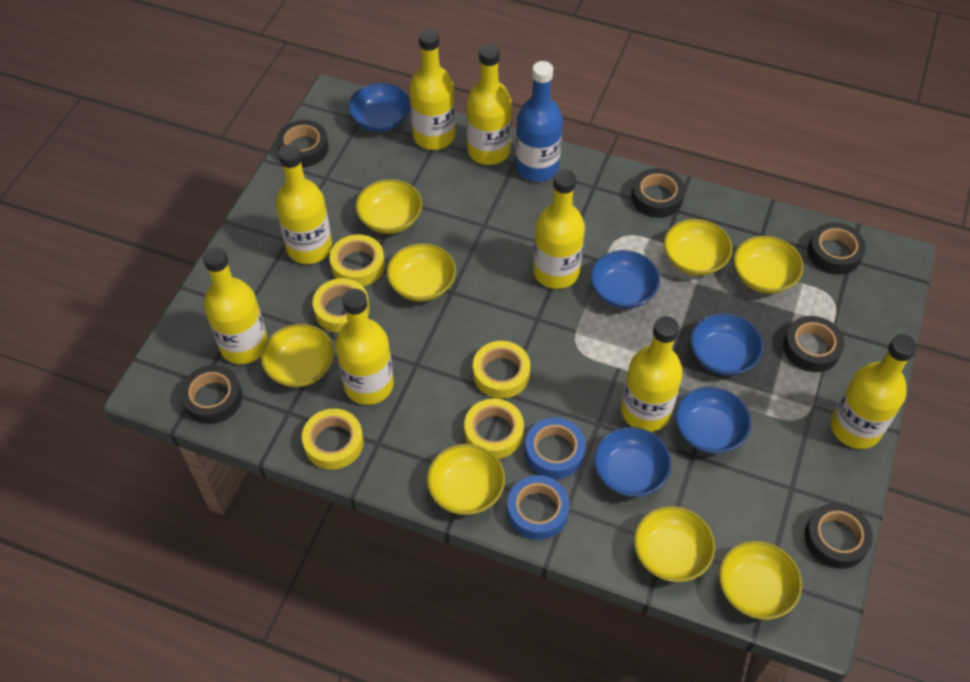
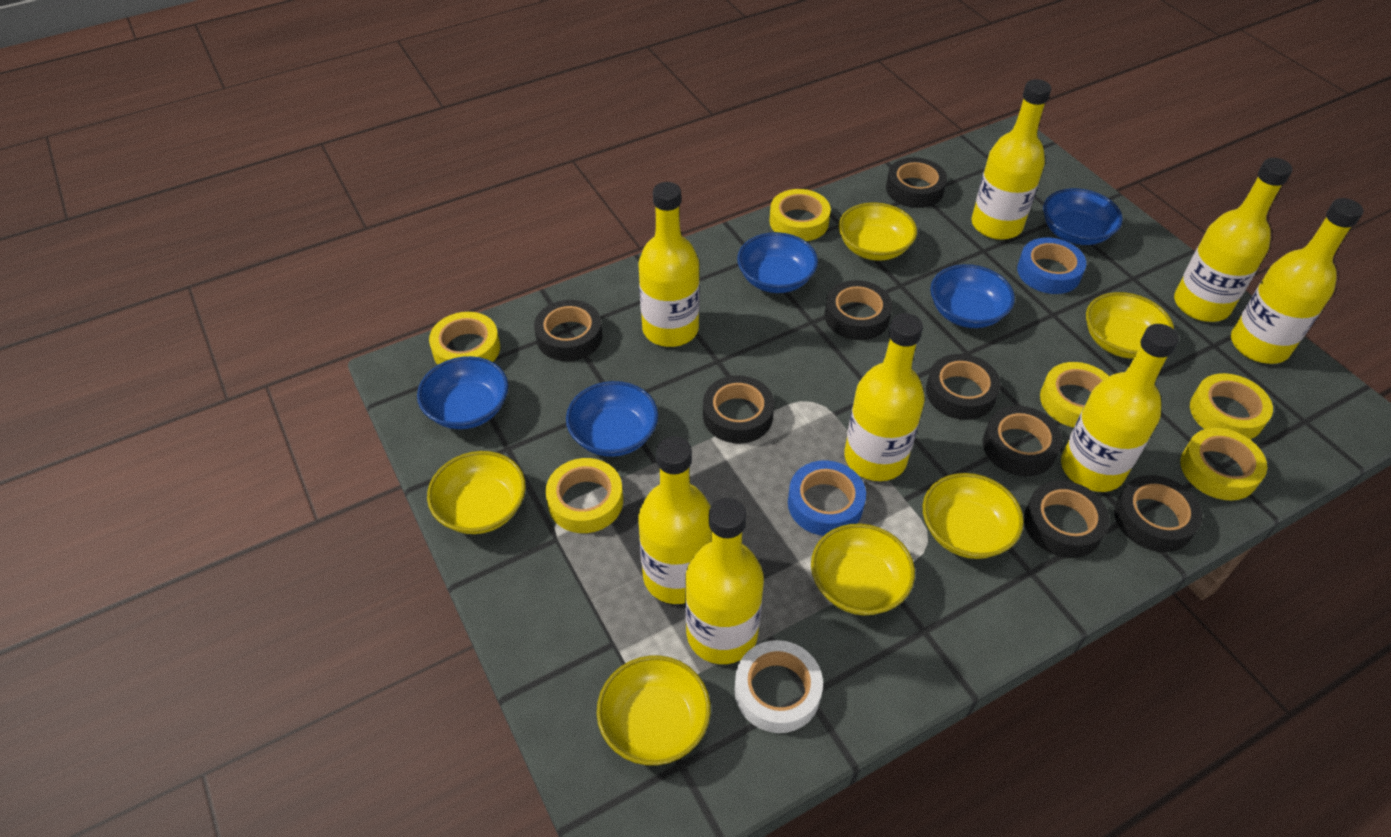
black tape: [180,365,242,424] [277,120,329,167] [631,168,685,218] [783,316,845,372] [804,503,873,569] [808,223,866,274] = 6 -> [534,300,603,361] [703,375,774,444] [824,280,892,340] [886,158,947,208] [926,354,1001,420] [983,406,1062,476] [1024,481,1109,558] [1114,475,1203,552] = 8
blue bottle: [515,61,563,182] = 1 -> none = 0
white tape: none = 0 -> [735,640,823,733] = 1
yellow bowl: [261,324,334,387] [356,179,422,234] [387,243,456,302] [427,444,505,515] [634,506,715,582] [664,219,733,276] [719,541,802,620] [734,236,803,293] = 8 -> [427,451,526,534] [597,656,711,765] [811,523,915,615] [838,202,917,261] [923,473,1024,559] [1086,292,1174,359] = 6
yellow tape: [302,409,364,470] [313,278,370,333] [330,234,385,286] [464,399,524,459] [473,341,530,398] = 5 -> [429,312,500,365] [545,458,623,533] [770,189,831,241] [1040,362,1109,428] [1180,428,1267,500] [1190,373,1273,439] = 6

